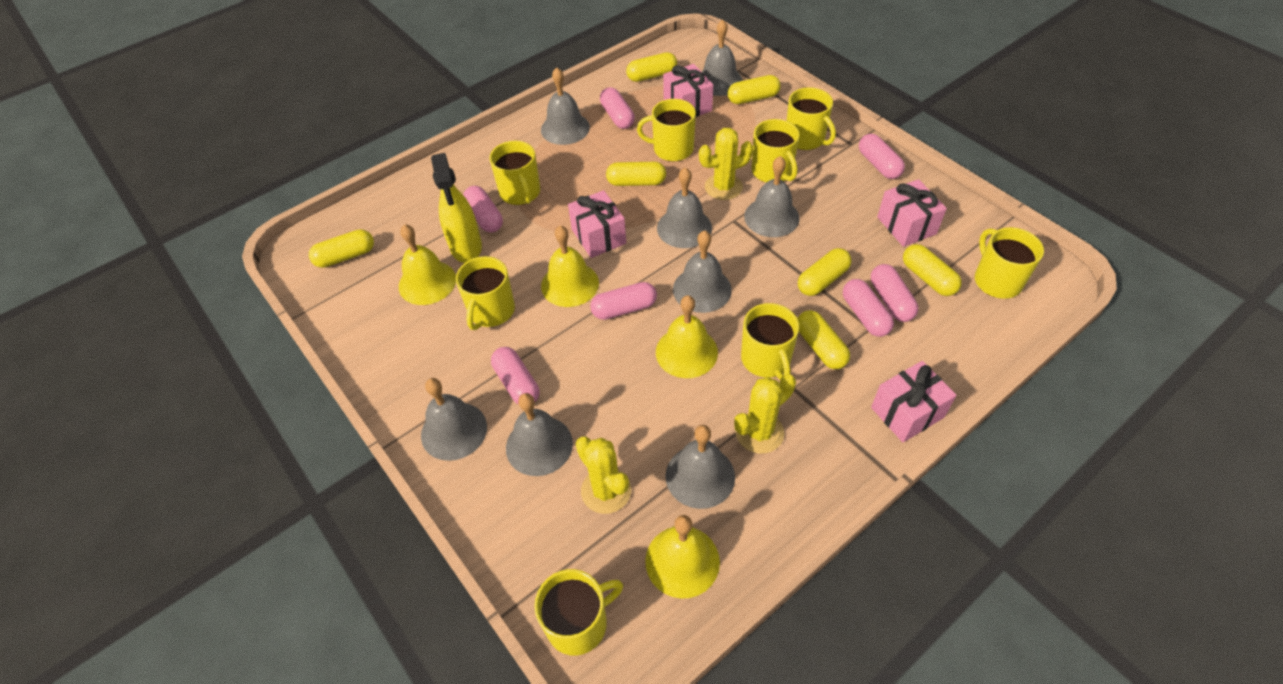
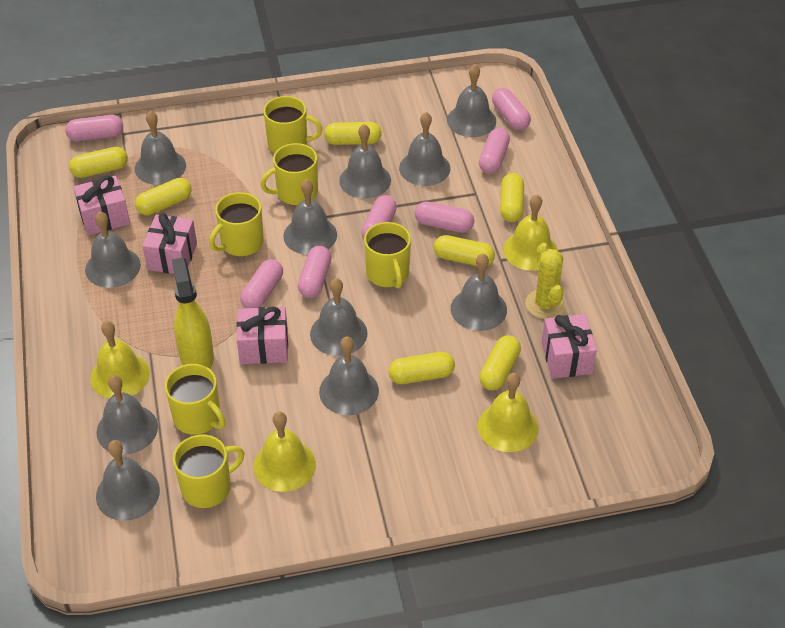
grey bell: [421,378,487,461] [506,393,573,476] [541,67,590,145] [657,167,712,248] [666,425,735,509] [673,231,732,313] [702,19,743,96] [744,156,800,237] = 8 -> [85,211,141,288] [96,375,158,455] [96,440,160,521] [135,111,186,185] [283,179,337,255] [310,278,367,356] [319,336,379,415] [339,124,391,199] [399,112,450,186] [447,64,496,137] [451,254,507,331] = 11
yellow cactus: [576,436,631,514] [699,128,753,200] [734,374,796,454] = 3 -> [525,243,566,319] = 1
yellow mug: [456,256,515,330] [490,141,540,205] [534,569,623,656] [637,99,696,161] [741,303,799,380] [751,119,800,183] [786,87,836,150] [975,227,1044,299] = 8 -> [165,364,226,435] [173,435,245,508] [209,192,264,256] [260,143,318,205] [263,96,322,153] [364,222,411,288] = 6

